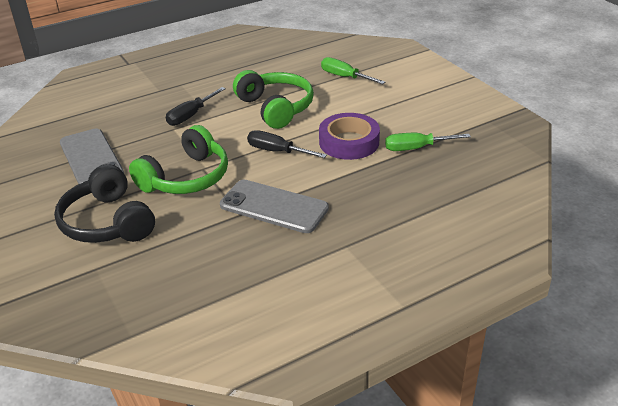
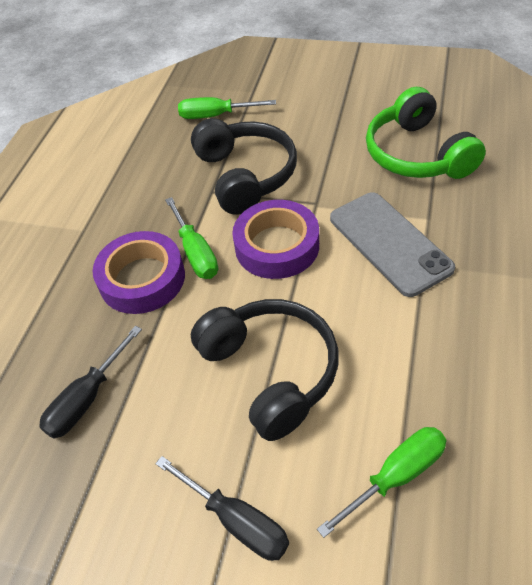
black headphones: [54,164,155,243] = 1 -> [191,118,297,215] [191,299,339,441] = 2
green headphones: [129,125,228,194] [233,70,314,129] = 2 -> [366,87,486,179] = 1
green screwdriver: [321,57,385,84] [385,133,471,151] = 2 -> [165,197,218,279] [178,97,276,119] [317,427,447,538] = 3
grey phone: [60,128,124,184] [220,180,329,233] = 2 -> [330,192,455,297] = 1
purple tape: [319,113,380,160] = 1 -> [93,231,185,314] [232,200,319,279] = 2

